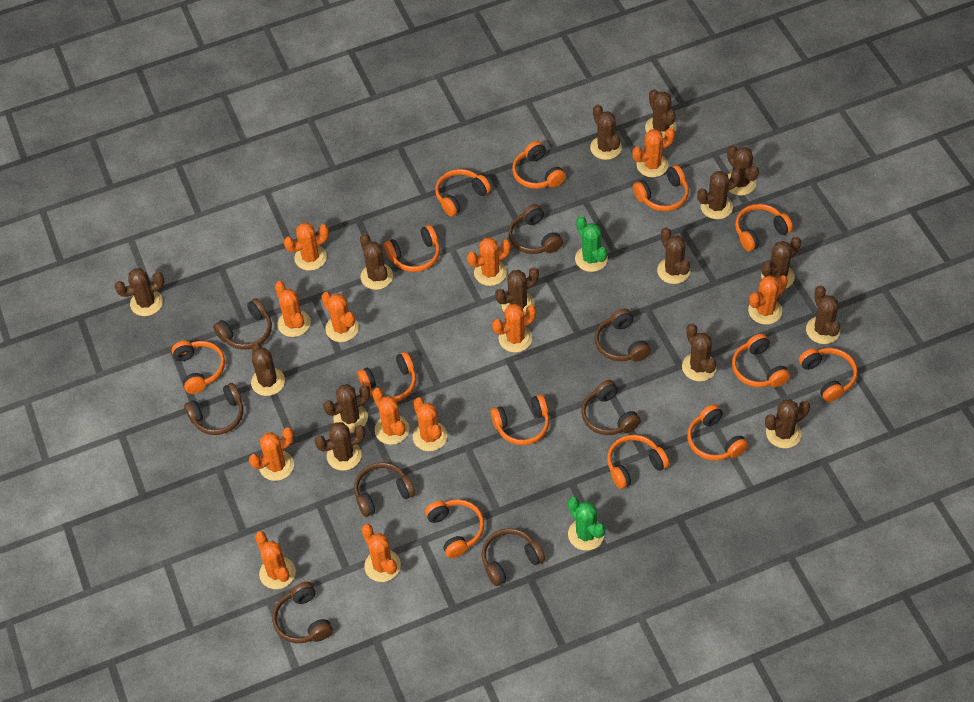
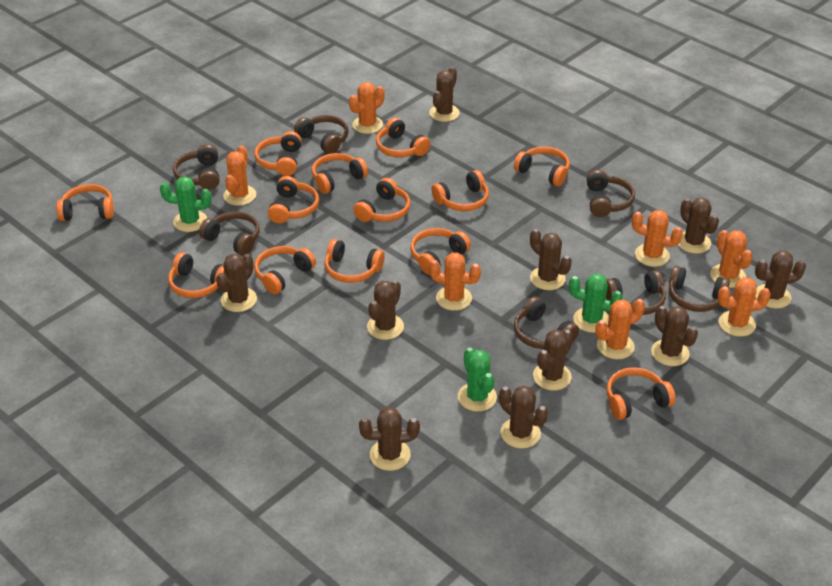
brown cactus: [115,268,164,316] [251,343,285,396] [314,422,365,471] [323,384,370,433] [360,234,393,290] [495,267,539,315] [590,105,622,160] [645,89,677,138] [657,227,690,284] [682,323,717,381] [697,169,741,219] [727,145,759,196] [761,236,801,288] [765,399,810,448] [806,285,840,344] = 15 -> [216,254,257,312] [359,407,420,471] [367,280,404,340] [429,67,460,122] [499,386,548,449] [530,229,572,290] [533,330,573,391] [651,306,698,366] [678,197,719,254] [755,250,806,309] = 10
brown headphones: [184,383,243,435] [213,298,272,350] [272,582,333,643] [354,462,415,517] [481,528,545,586] [508,204,563,254] [581,380,641,435] [595,309,651,362] = 8 -> [173,144,220,190] [199,211,260,255] [294,115,349,154] [514,297,579,349] [587,170,635,217] [606,270,666,315] [669,266,730,312] = 7
green cactus: [568,497,605,550] [575,216,608,272] = 2 -> [160,176,212,232] [458,348,497,412] [569,274,623,333] = 3
orange cactus: [249,427,294,481] [255,531,296,589] [275,281,311,337] [284,222,329,271] [321,292,359,342] [361,524,401,582] [372,388,409,445] [413,398,447,451] [467,237,511,286] [492,304,536,352] [632,128,675,177] [748,275,788,325] = 12 -> [223,145,256,206] [349,82,385,134] [429,252,481,311] [595,299,645,359] [632,210,683,267] [710,230,753,288] [717,277,771,337] = 7

